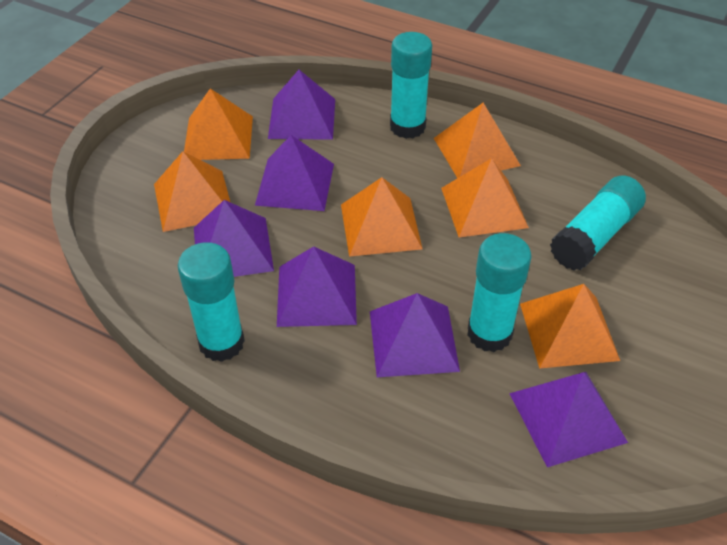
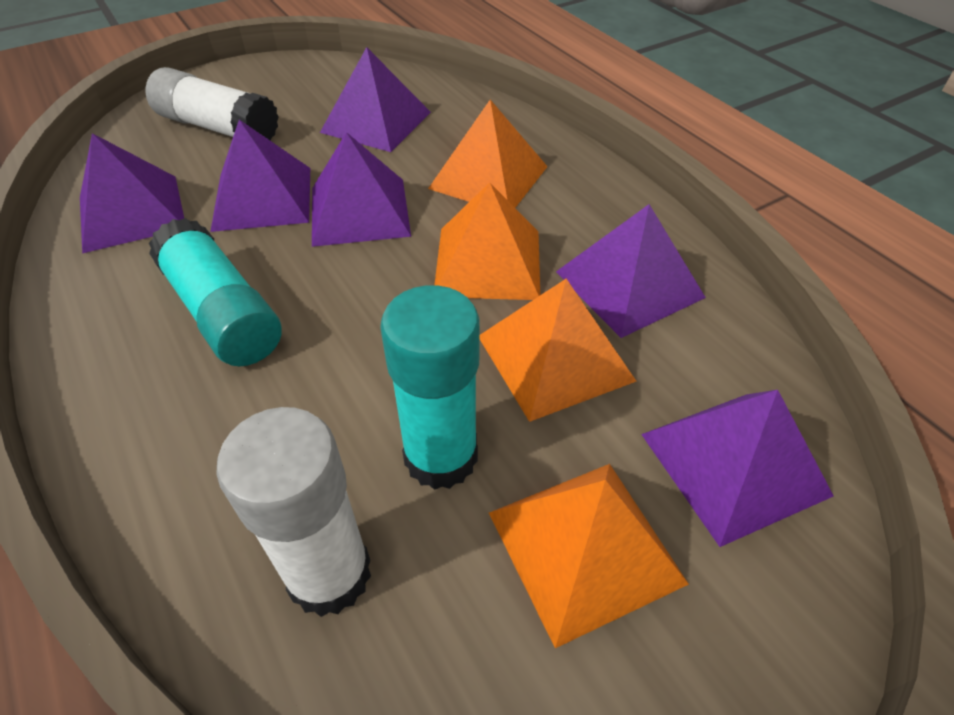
orange pyramid: [154,151,230,232] [184,89,253,160] [341,177,422,257] [434,103,521,178] [441,158,529,237] [520,284,620,369] = 6 -> [428,100,548,208] [434,182,540,300] [479,279,637,422] [489,464,689,648] = 4
turquoise glue stick: [178,242,245,362] [390,32,432,139] [467,233,532,352] [550,175,646,271] = 4 -> [149,218,282,366] [380,285,480,490] = 2
white glue stick: none = 0 -> [145,67,279,141] [216,407,371,617] = 2

